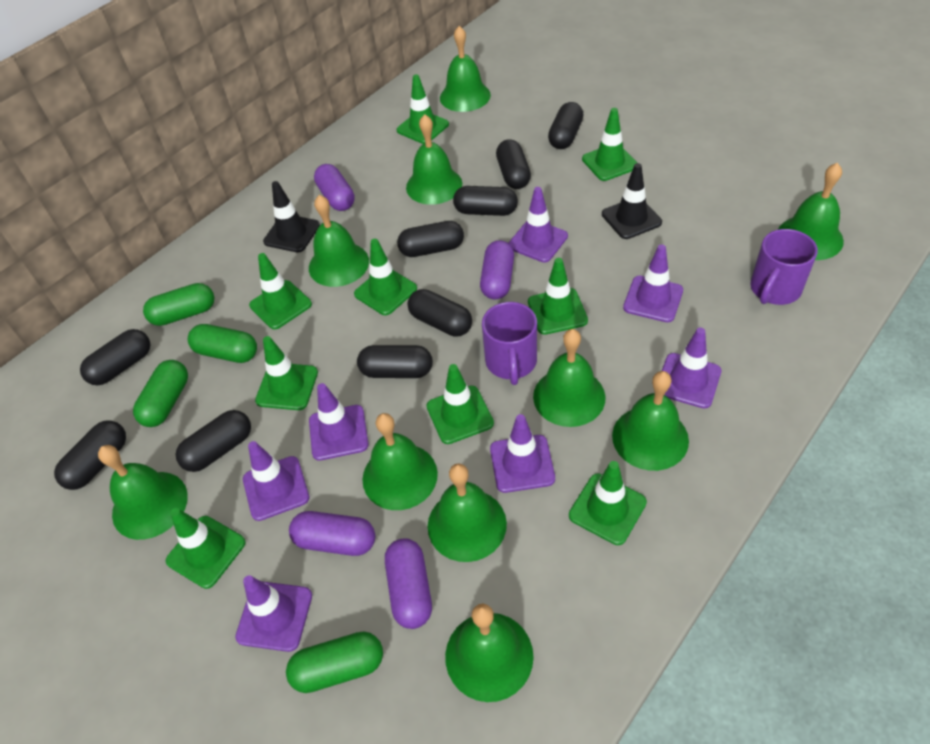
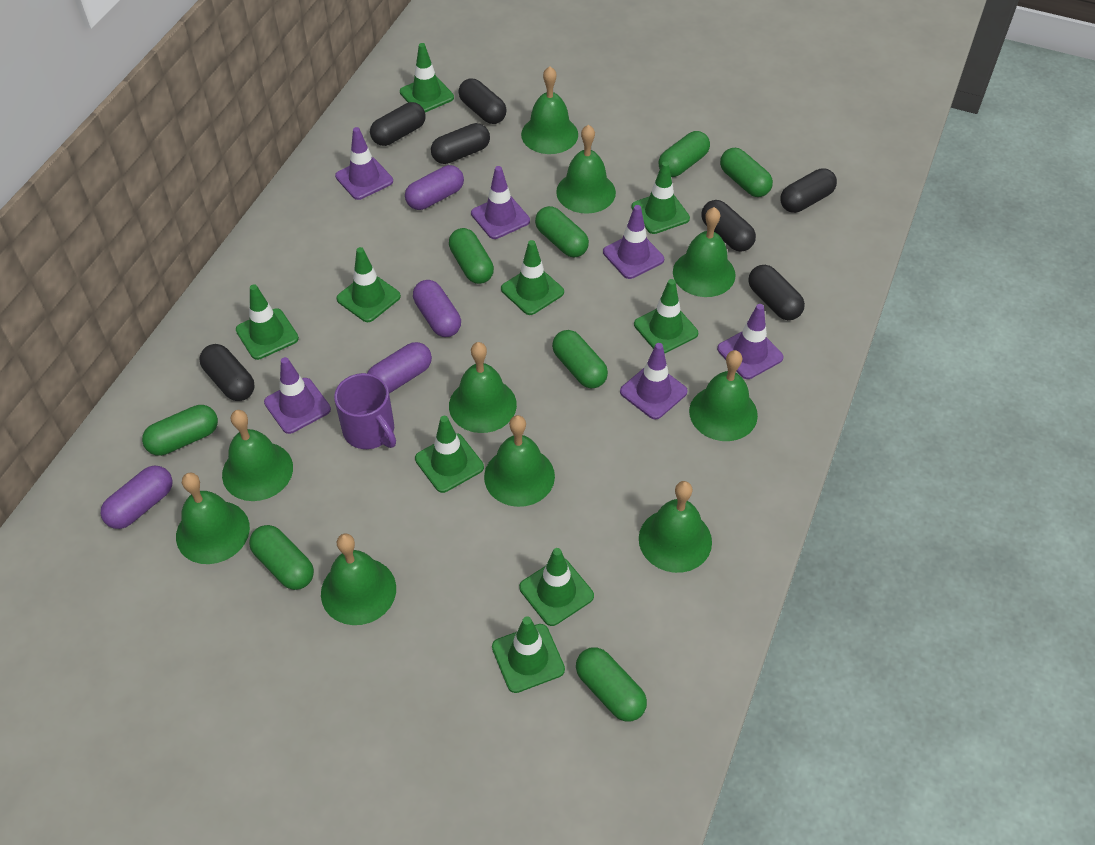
black capsule: [54,420,126,490] [80,329,150,385] [176,410,251,472] [357,345,433,378] [397,221,464,257] [407,289,472,337] [453,186,518,216] [496,139,531,189] [548,102,584,149] = 9 -> [200,344,255,401] [370,102,426,146] [431,123,490,164] [458,79,507,124] [701,200,756,252] [748,265,805,320] [780,168,837,213] = 7
black traffic cone: [263,181,320,253] [602,163,662,239] = 2 -> none = 0
green capsule: [133,360,188,427] [143,283,214,326] [188,324,257,363] [286,631,383,693] = 4 -> [142,405,218,456] [249,525,314,590] [449,228,494,284] [535,206,589,257] [552,330,608,388] [576,647,647,722] [659,131,710,177] [720,148,773,197] = 8
purple mug: [482,302,537,385] [750,229,818,305] = 2 -> [334,373,396,449] = 1
purple traffic cone: [235,575,312,652] [243,441,309,521] [309,383,368,461] [490,414,555,493] [509,187,568,262] [623,244,683,322] [662,327,721,408] = 7 -> [264,357,331,434] [335,127,393,200] [471,166,530,239] [603,205,664,279] [620,343,688,420] [717,304,784,379] = 6

